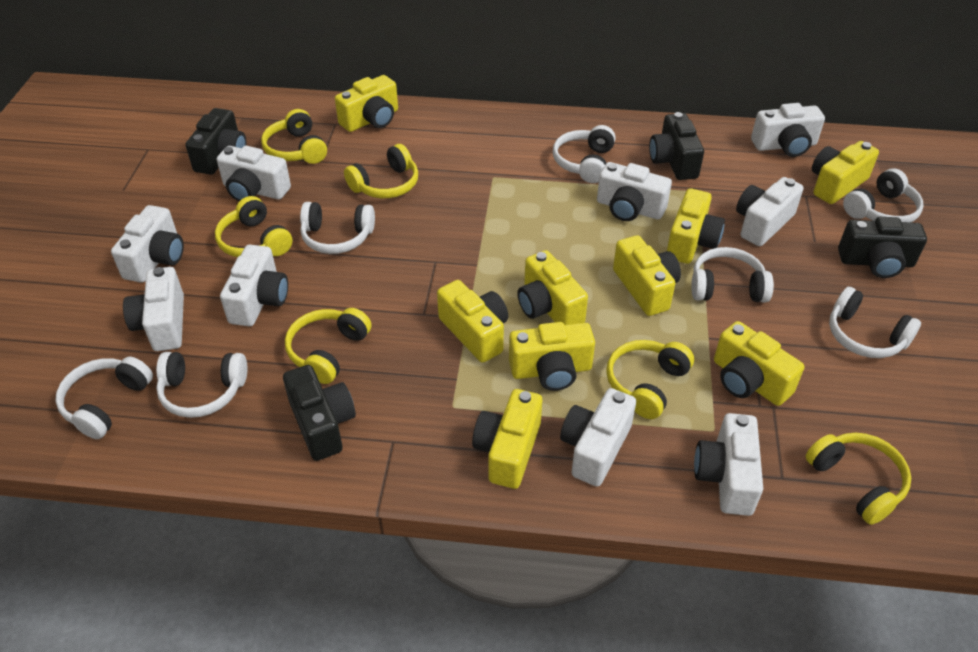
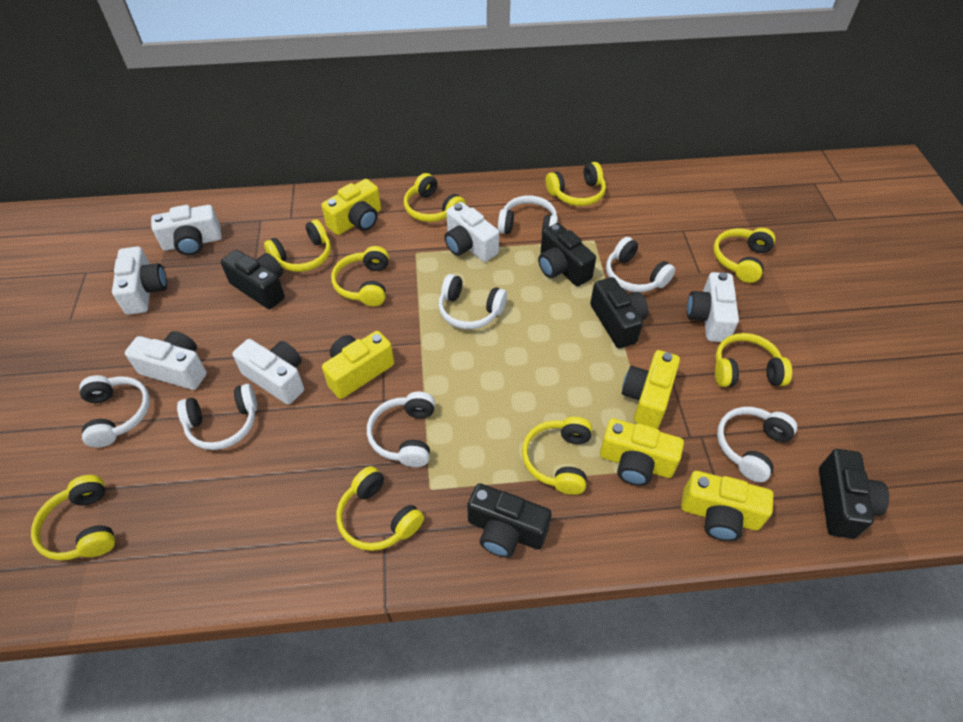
black camera: [186,108,247,175] [283,365,356,461] [649,112,704,180] [838,217,927,278] = 4 -> [221,250,285,309] [467,483,552,558] [538,223,596,286] [590,277,648,348] [819,449,889,539] = 5
white camera: [111,205,184,283] [123,267,184,351] [217,146,291,201] [220,245,288,326] [560,388,636,487] [597,162,672,221] [694,413,763,516] [736,177,804,246] [751,103,825,157] = 9 -> [112,246,167,315] [125,331,207,390] [151,205,222,255] [232,339,304,405] [444,202,499,262] [687,272,739,342] = 6
yellow camera: [335,75,398,132] [437,280,508,363] [472,389,542,489] [509,322,595,391] [517,250,588,325] [613,235,681,316] [667,188,725,264] [714,321,804,406] [812,141,879,204] = 9 -> [321,179,381,235] [322,331,394,399] [600,418,684,486] [622,350,680,428] [681,471,773,541] = 5
yellow headphones: [215,196,293,257] [261,109,327,164] [285,308,372,384] [344,144,418,198] [606,340,694,419] [806,433,911,525] = 6 -> [31,475,115,561] [264,219,331,272] [331,246,389,306] [336,466,424,551] [404,173,466,222] [522,417,592,495] [546,162,606,206] [713,228,776,283] [715,333,792,387] = 9

